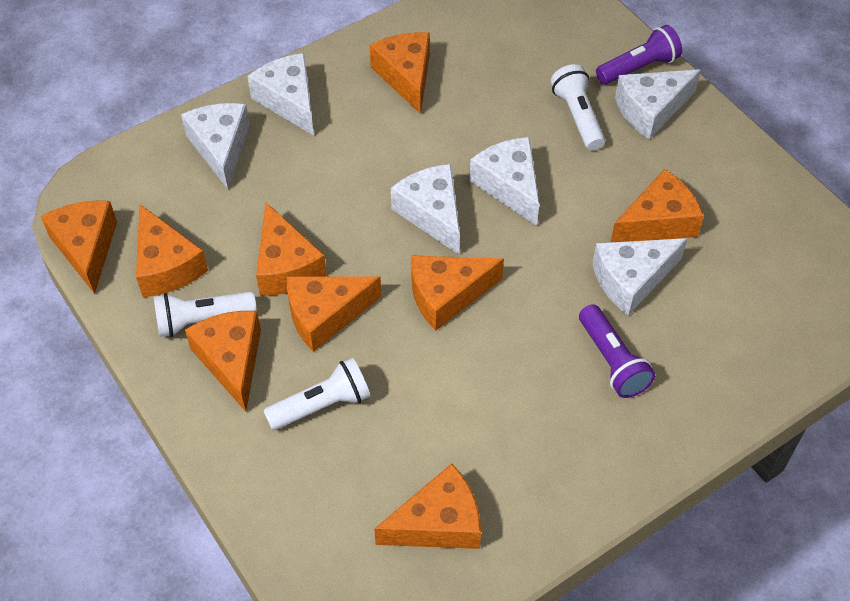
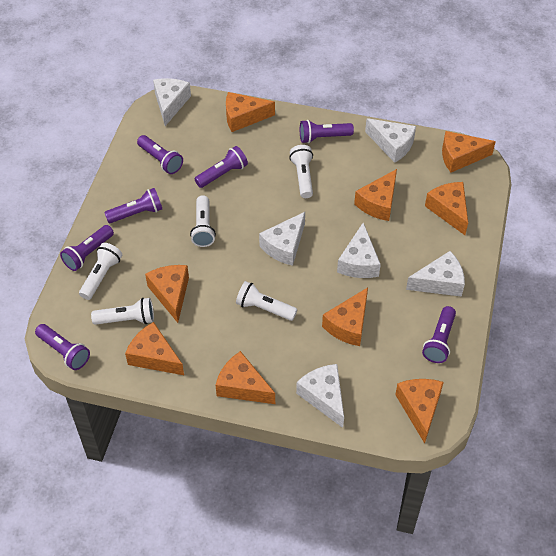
purple flashlight: [579,304,655,398] [596,25,682,85] = 2 -> [35,324,90,370] [60,225,114,271] [104,188,162,223] [137,135,183,174] [194,146,248,188] [300,120,354,143] [422,306,456,363] = 7
white flashlight: [153,291,257,337] [263,358,370,430] [550,64,605,150] = 3 -> [79,243,122,300] [91,298,154,325] [190,195,216,247] [236,281,297,321] [289,145,313,198] = 5

